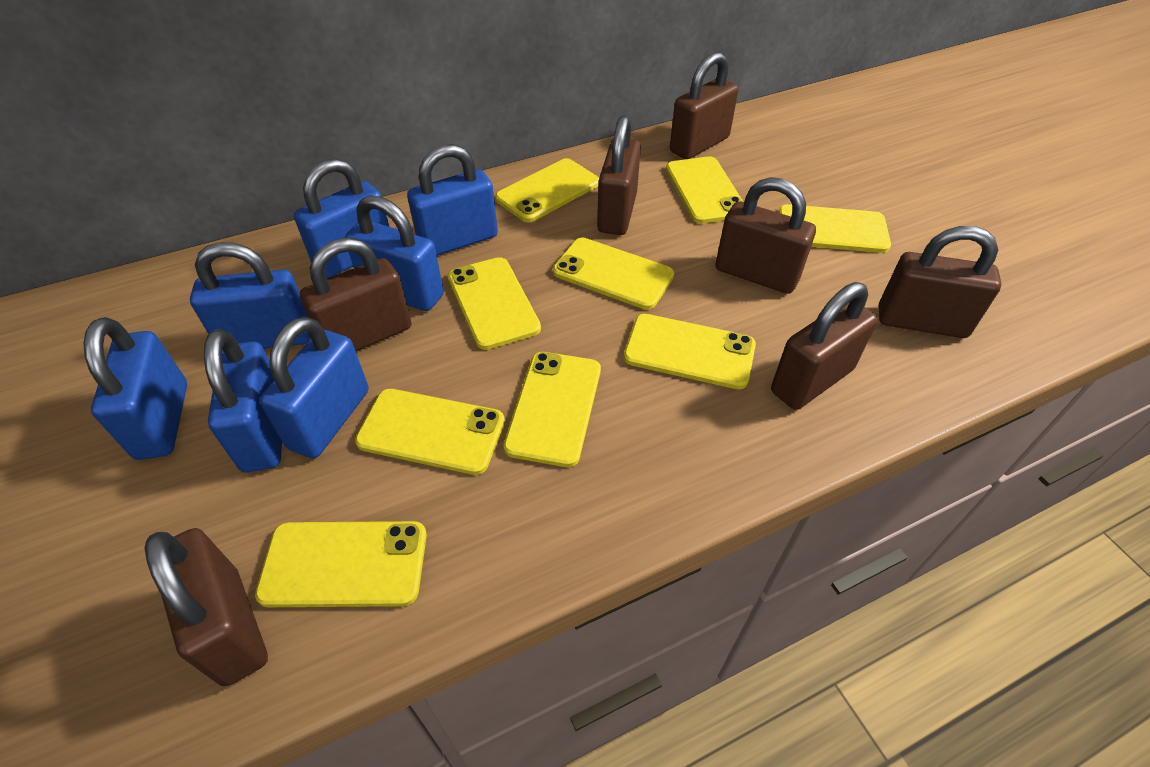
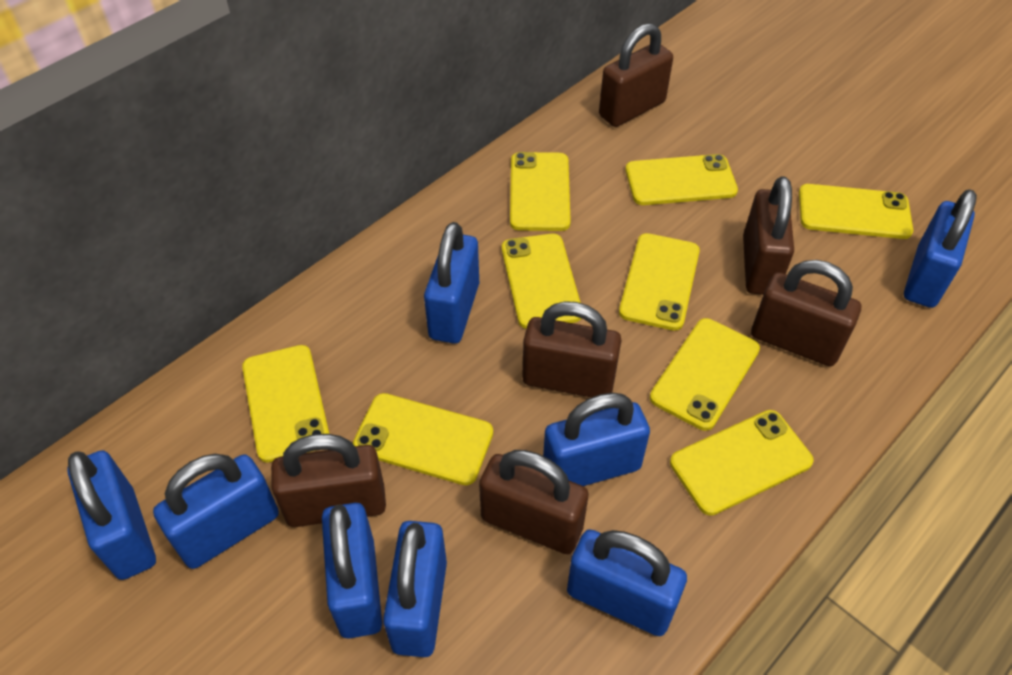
blue padlock: [83,317,187,460] [190,242,310,349] [204,329,282,472] [260,317,369,458] [294,159,389,278] [345,195,444,311] [407,144,498,256] = 7 -> [67,450,156,580] [153,454,279,569] [322,503,382,639] [383,521,447,657] [424,222,479,344] [543,393,650,486] [567,529,687,636] [904,189,977,308] = 8
brown padlock: [144,528,268,686] [300,237,411,351] [597,115,641,235] [670,52,739,159] [715,177,816,294] [771,282,878,410] [879,226,1001,338] = 7 -> [271,434,386,527] [479,450,589,554] [522,301,621,398] [599,23,673,127] [743,176,794,295] [751,260,861,366] = 6

